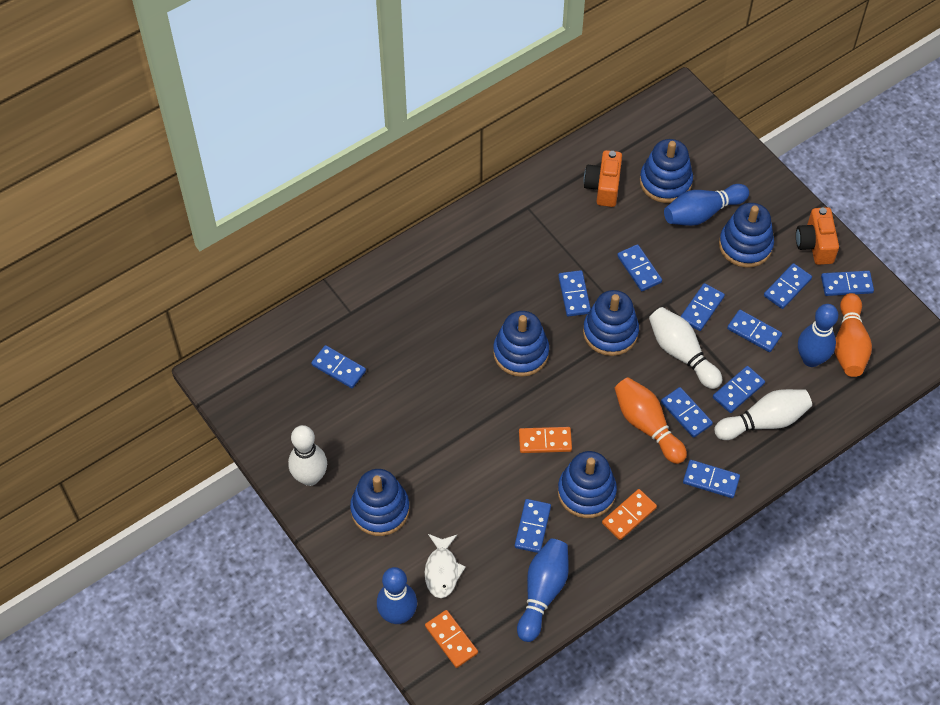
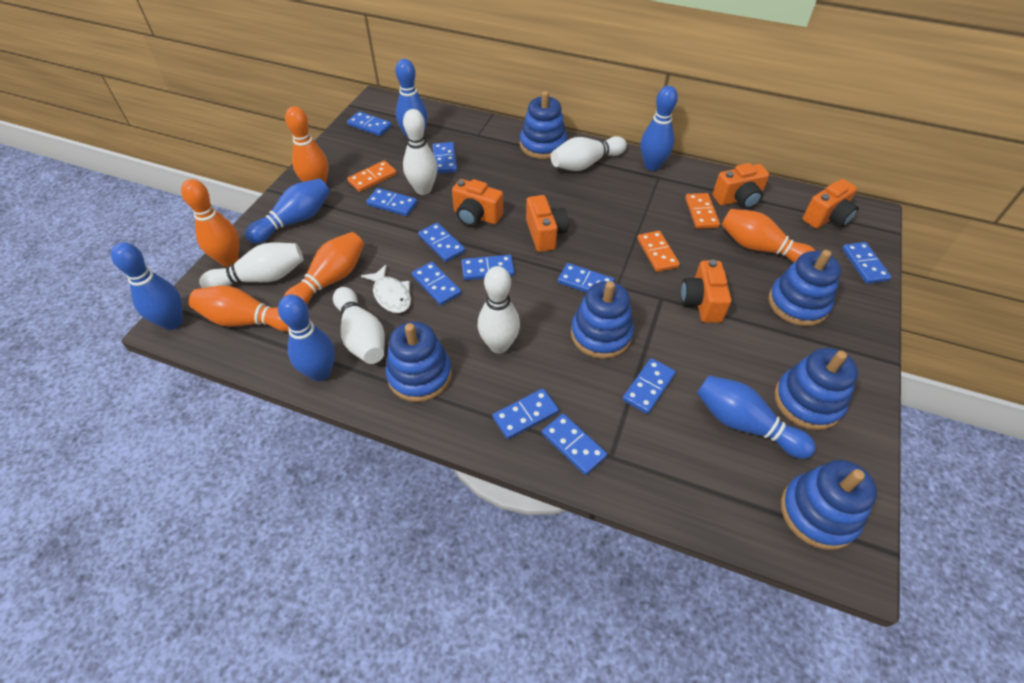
blue bowling pin: [377,567,417,624] [517,539,569,642] [664,184,749,226] [798,304,838,367] = 4 -> [111,242,183,330] [245,178,330,244] [278,295,335,381] [395,59,428,139] [641,86,678,171] [697,375,816,459] = 6
orange bowling pin: [615,377,687,464] [835,293,872,377] = 2 -> [181,179,239,267] [189,286,289,332] [283,232,364,304] [285,106,328,184] [721,209,816,263] = 5
orange camera: [584,150,622,207] [796,207,839,265] = 2 -> [452,179,503,226] [526,195,568,252] [681,259,731,323] [713,163,769,209] [802,179,859,229] = 5
white bowling pin: [288,425,327,486] [649,307,722,389] [714,389,812,440] = 3 -> [199,243,303,288] [333,287,385,364] [403,109,438,195] [478,266,520,353] [551,136,627,171] = 5

